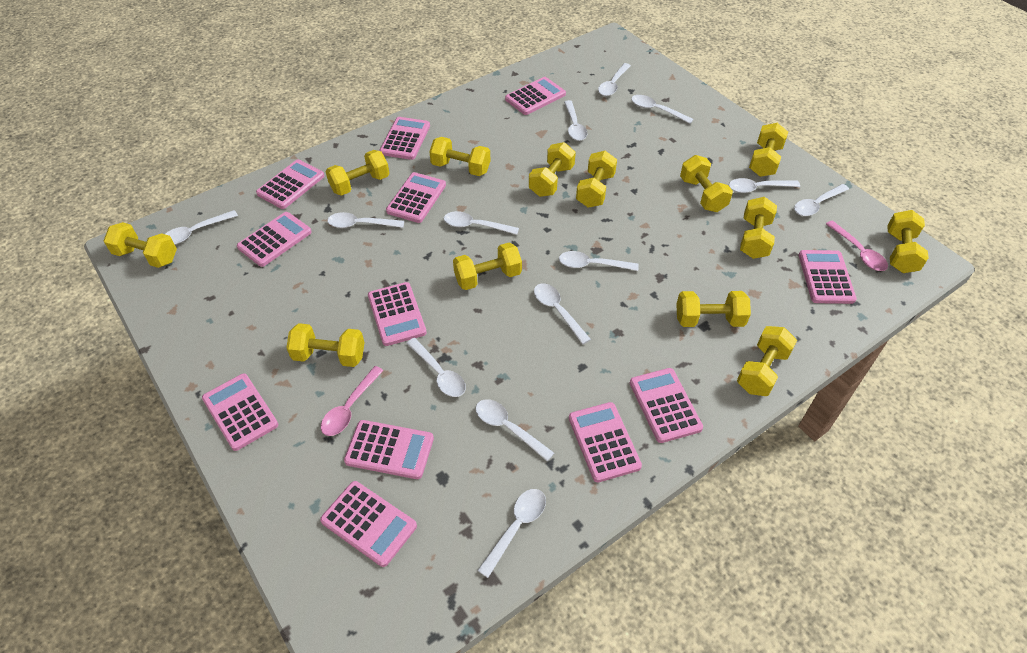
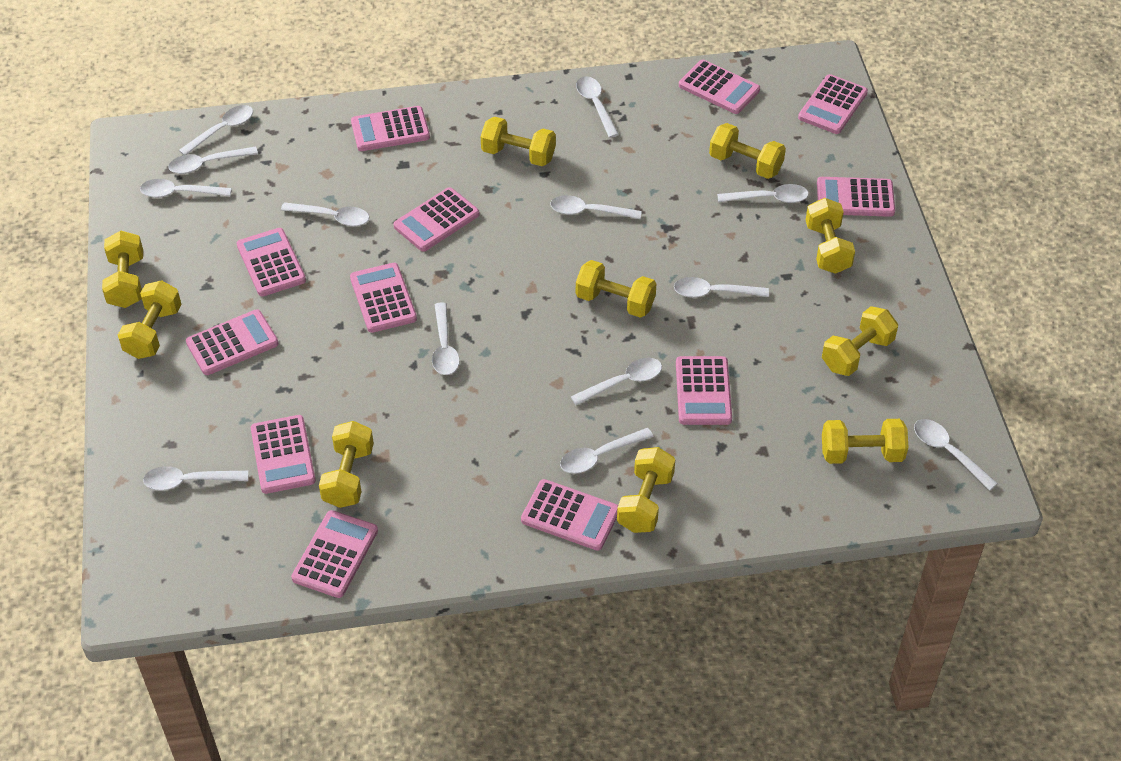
pink spoon: [321,366,384,436] [826,220,888,271] = 2 -> none = 0
yellow dumbbell: [104,222,177,268] [286,323,365,367] [325,150,389,196] [429,137,491,176] [453,243,522,290] [529,142,576,197] [576,151,617,208] [676,291,751,327] [680,155,733,212] [737,326,797,396] [740,197,777,259] [749,123,788,177] [887,210,929,273] = 13 -> [102,231,143,308] [118,280,182,359] [319,421,374,508] [481,117,556,166] [576,260,656,318] [617,447,675,533] [709,123,786,179] [806,198,855,274] [822,306,898,376] [822,419,909,464] = 10

